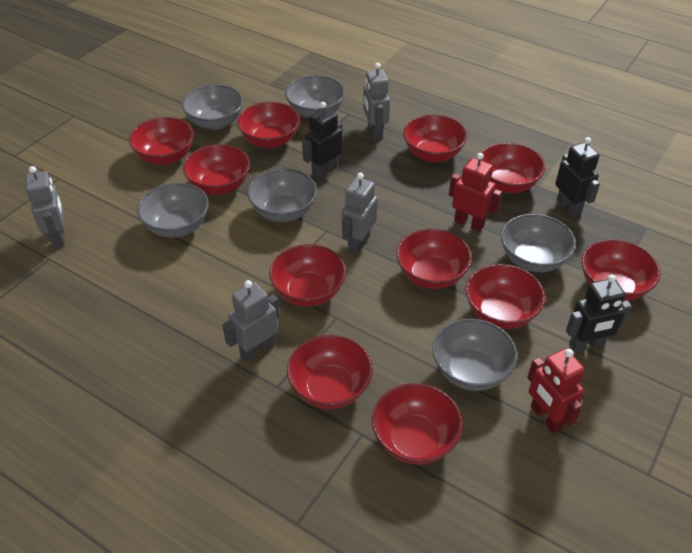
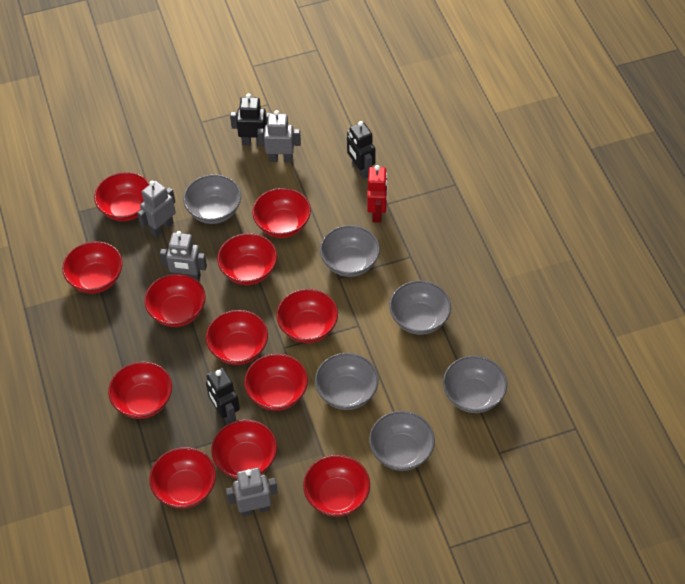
red bowl: [129,117,194,165] [183,144,250,195] [237,102,300,148] [269,244,346,307] [287,335,373,409] [372,383,463,465] [396,229,472,289] [403,115,467,162] [466,264,545,329] [481,143,545,193] [582,239,660,301] = 11 -> [62,241,123,293] [94,172,150,221] [108,361,172,419] [144,274,206,327] [149,447,216,509] [206,310,268,365] [211,419,277,479] [217,233,277,285] [244,354,308,411] [252,188,311,238] [276,289,338,343] [303,455,370,517] = 12
red robot: [449,153,502,232] [527,349,585,433] = 2 -> [367,165,388,223] = 1

